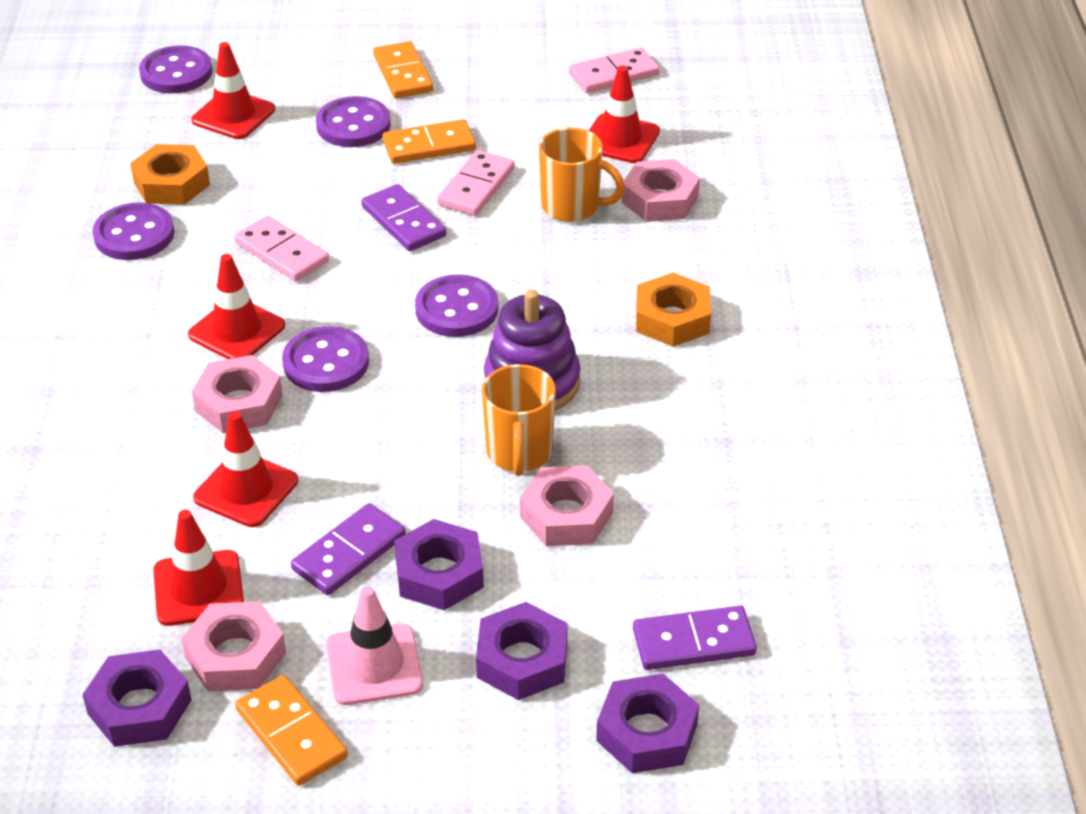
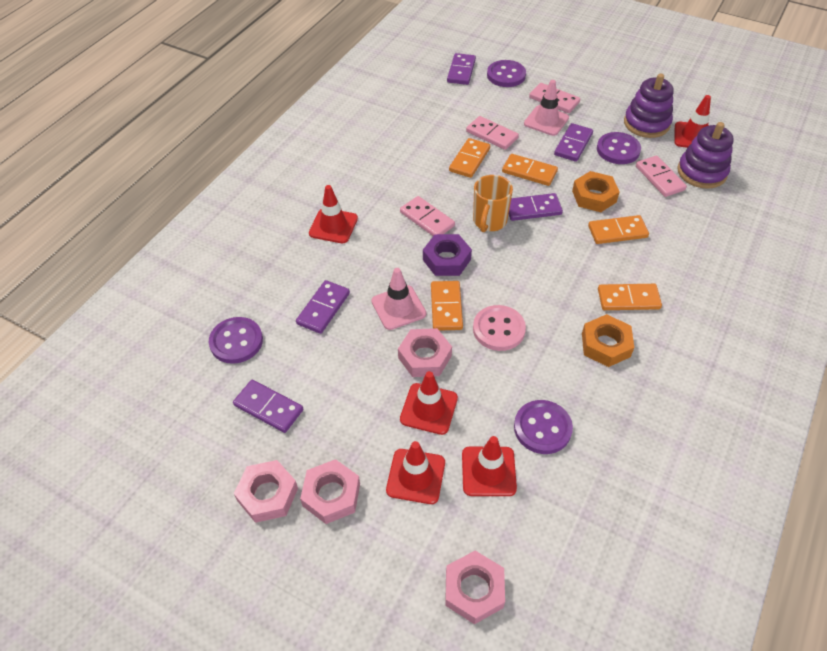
orange domino: [235,675,348,786] [373,41,433,98] [383,119,476,164] = 3 -> [431,281,463,331] [449,138,490,178] [502,154,558,186] [588,215,649,244] [598,284,662,310] = 5
orange mug: [482,364,556,476] [539,127,625,222] = 2 -> [473,175,513,233] = 1
pink button: none = 0 -> [473,305,526,351] = 1
pink domino: [235,216,329,281] [437,150,515,216] [569,47,660,93] = 3 -> [400,196,455,236] [466,116,519,150] [529,83,580,113] [636,156,687,197] = 4
pink traffic cone: [326,586,423,705] = 1 -> [371,268,426,330] [524,80,569,136] = 2
purple button: [92,202,175,260] [139,45,213,93] [282,326,369,392] [316,96,391,147] [415,274,499,337] = 5 -> [209,317,263,364] [487,60,526,87] [514,400,573,454] [597,132,641,164] = 4
purple domino: [291,503,406,595] [361,184,447,251] [633,606,757,670] = 3 -> [233,380,303,433] [296,280,350,334] [447,53,476,85] [509,193,563,221] [554,123,593,162] = 5
purple nut: [82,649,191,747] [394,519,484,610] [476,602,568,700] [596,674,699,773] = 4 -> [423,234,472,276] = 1
purple stacking toy: [484,289,581,411] = 1 -> [624,73,674,138] [677,122,734,189] = 2

